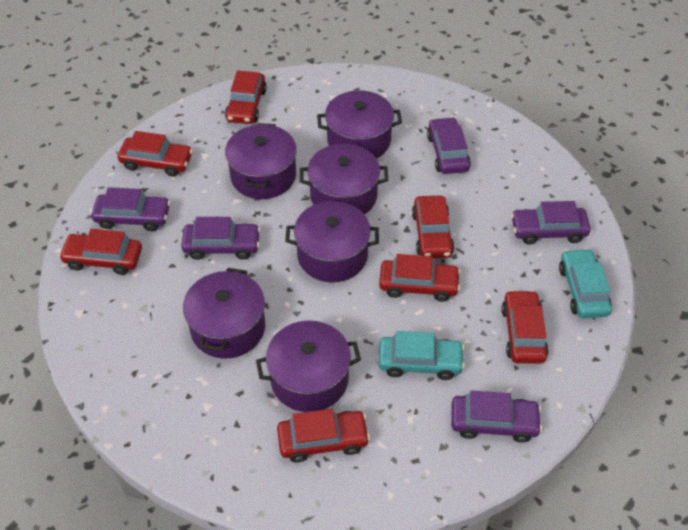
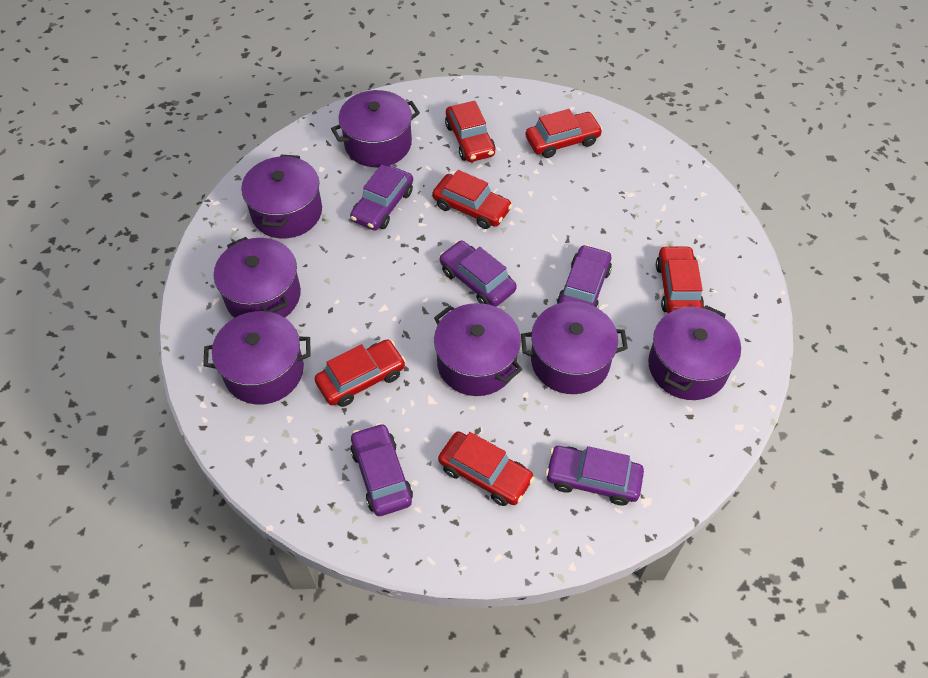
purple pot: [183,268,265,359] [225,123,297,199] [256,320,361,412] [285,201,379,282] [300,144,388,214] [317,90,402,159] = 6 -> [203,311,311,404] [214,237,301,318] [241,155,322,238] [331,90,420,167] [434,303,522,396] [521,301,628,394] [648,305,741,400] = 7
red car: [59,229,142,275] [118,131,193,177] [225,70,267,124] [277,408,370,463] [379,254,461,302] [412,195,454,258] [501,290,549,364] = 7 -> [315,340,406,407] [432,170,512,229] [438,431,534,506] [445,101,496,162] [525,109,603,158] [656,245,704,313] = 6
turquoise car: [378,331,465,380] [559,248,612,319] = 2 -> none = 0

